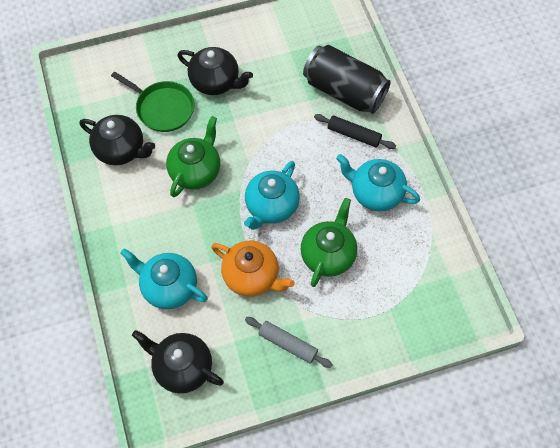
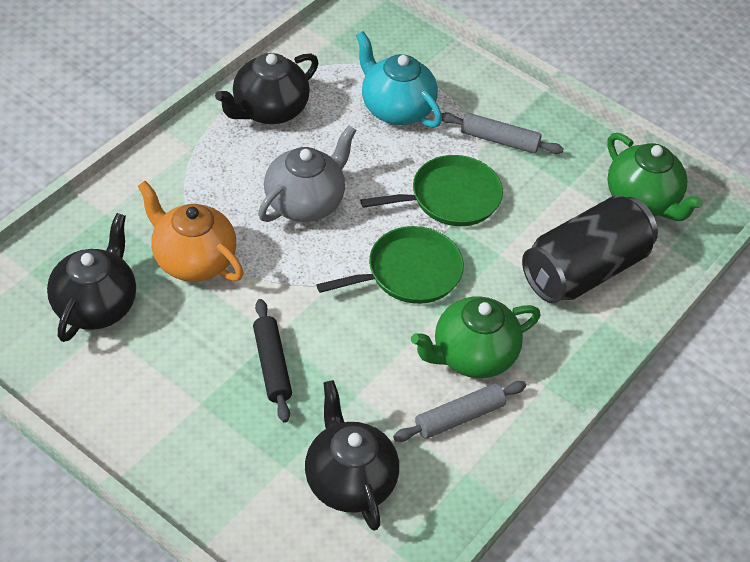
green pan: [111,71,194,132] = 1 -> [316,226,464,304] [360,155,503,226] = 2
grey rolling pin: [245,317,333,368] = 1 -> [393,381,526,442] [441,112,564,154] = 2
grey teapot: none = 0 -> [258,125,356,222] = 1
turquoise teapot: [120,249,208,309] [244,161,300,230] [336,154,420,211] = 3 -> [356,31,442,128] = 1

